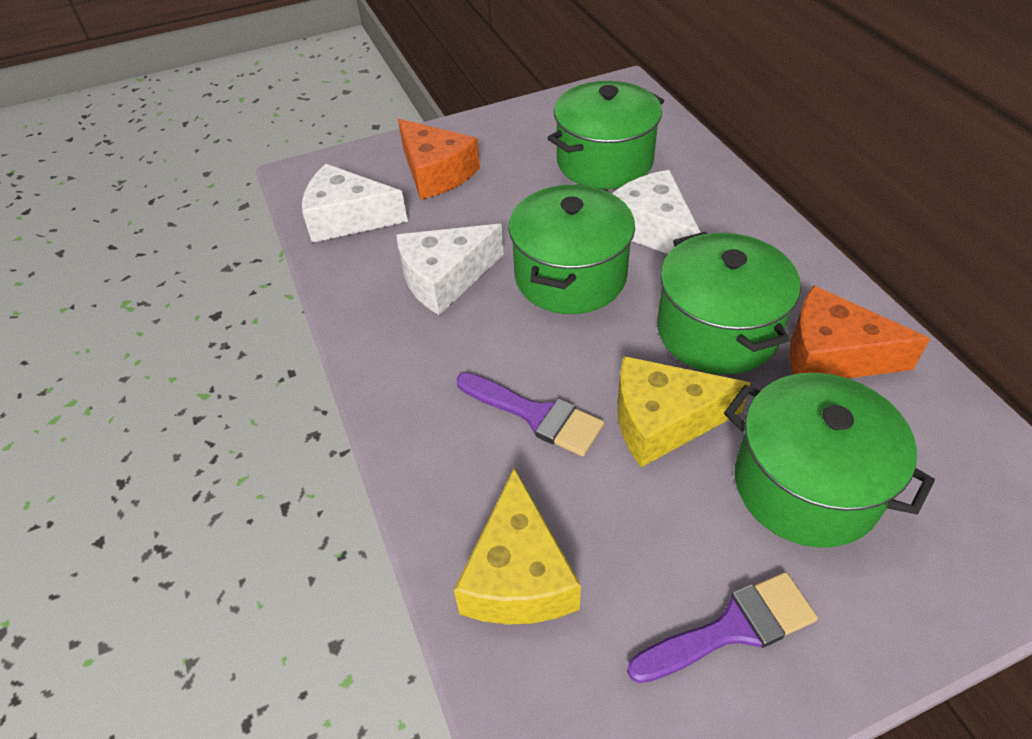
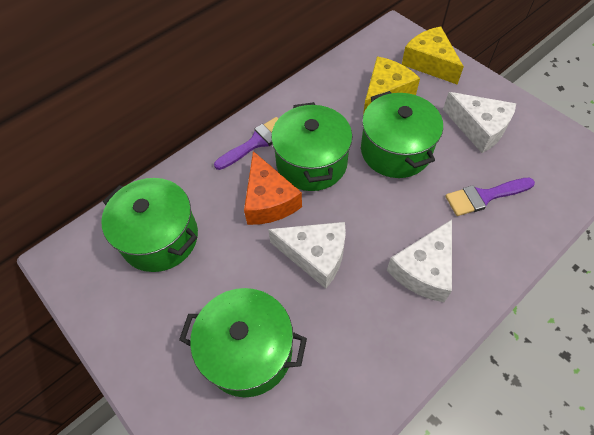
orange cheese: [398,119,480,200] [789,285,930,378] = 2 -> [244,151,302,225] = 1

